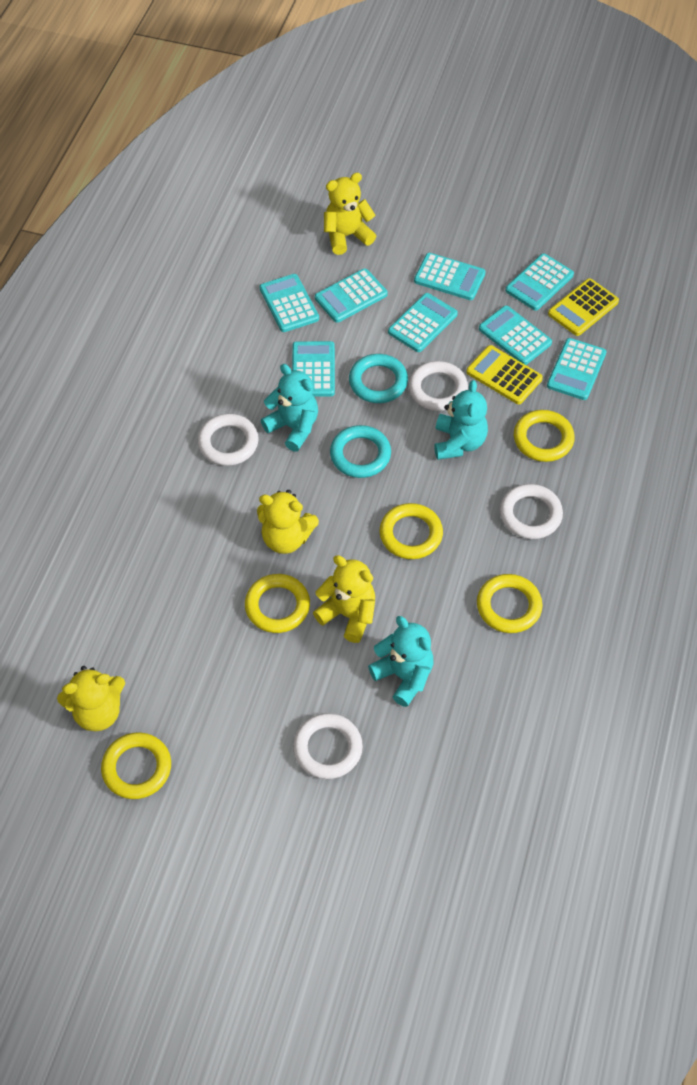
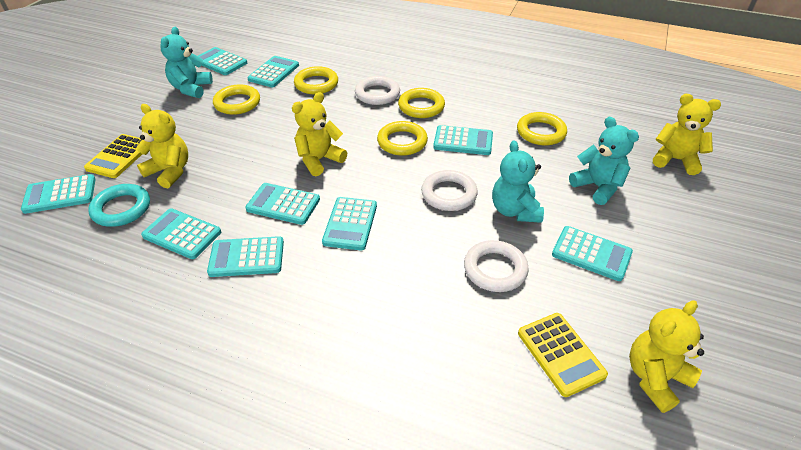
turquoise calculator: [260,274,319,332] [292,341,335,397] [315,268,388,323] [388,293,458,352] [414,253,486,300] [479,306,552,365] [505,253,574,311] [547,338,607,400] = 8 -> [21,174,96,214] [141,208,221,259] [198,47,247,75] [207,236,284,277] [245,183,320,225] [247,56,299,87] [322,197,377,250] [433,125,493,155] [552,226,633,281] = 9
turquoise ring: [330,425,391,478] [349,354,408,403] = 2 -> [88,184,150,227] = 1
white ring: [198,414,259,466] [293,713,363,779] [409,361,468,411] [500,484,563,539] = 4 -> [355,76,400,105] [421,170,478,211] [464,240,529,292] = 3

